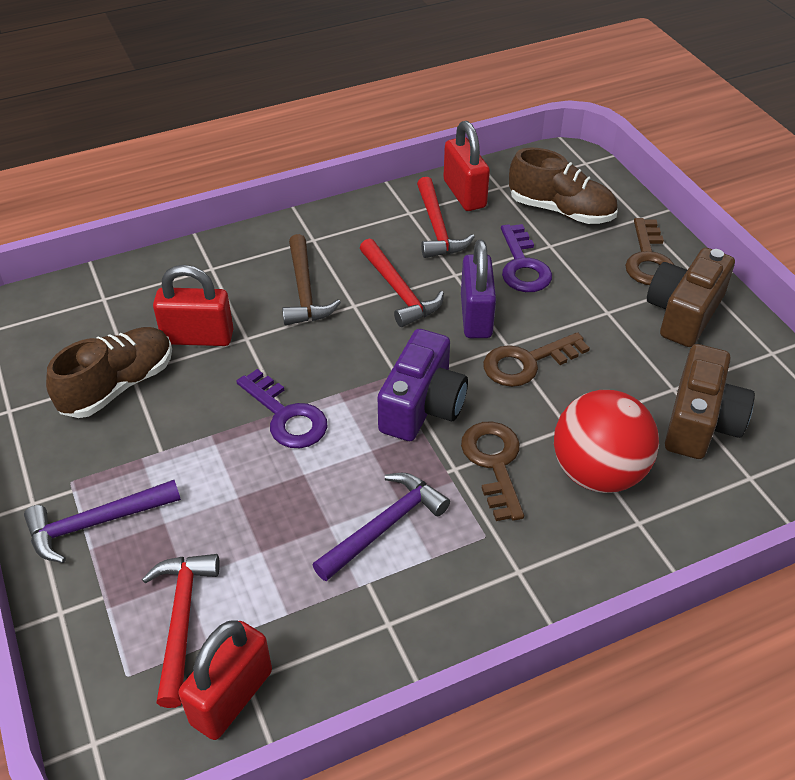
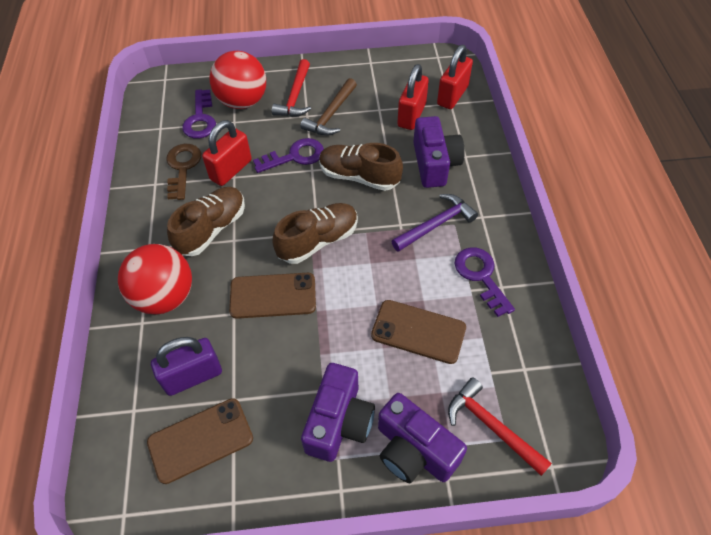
brown camera: [647,248,735,347] [665,344,755,459] = 2 -> none = 0
brown key: [461,421,524,521] [483,332,590,387] [625,218,674,285] = 3 -> [166,144,201,200] = 1
brown phone: none = 0 -> [147,398,253,484] [229,273,316,319] [371,300,466,364] = 3
brown shoe: [46,327,172,418] [509,147,618,224] = 2 -> [167,187,245,256] [272,203,358,264] [319,143,403,191] = 3
purple camera: [378,329,468,441] = 1 -> [301,363,375,462] [378,393,467,483] [413,116,465,188] = 3
purple hammer: [24,480,181,563] [313,473,450,581] = 2 -> [391,194,478,252] = 1
purple key: [236,369,328,448] [501,224,552,292] = 2 -> [182,89,216,139] [253,138,324,173] [454,247,515,317] = 3
red ball: [554,390,659,493] = 1 -> [118,244,192,315] [209,51,266,109] = 2
red hammer: [142,554,220,708] [360,239,444,327] [417,177,475,258] = 3 -> [272,59,311,117] [448,378,552,476] = 2

